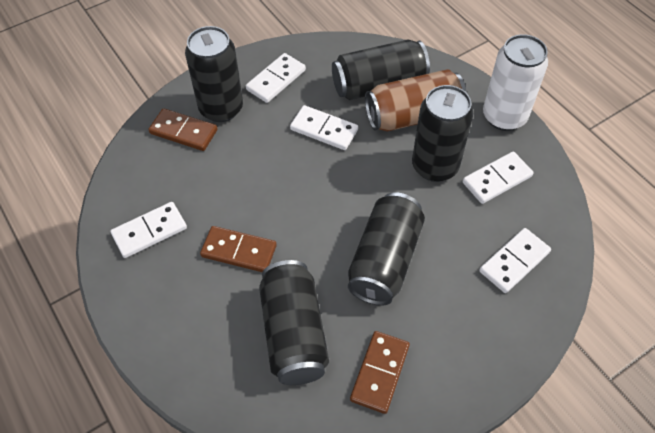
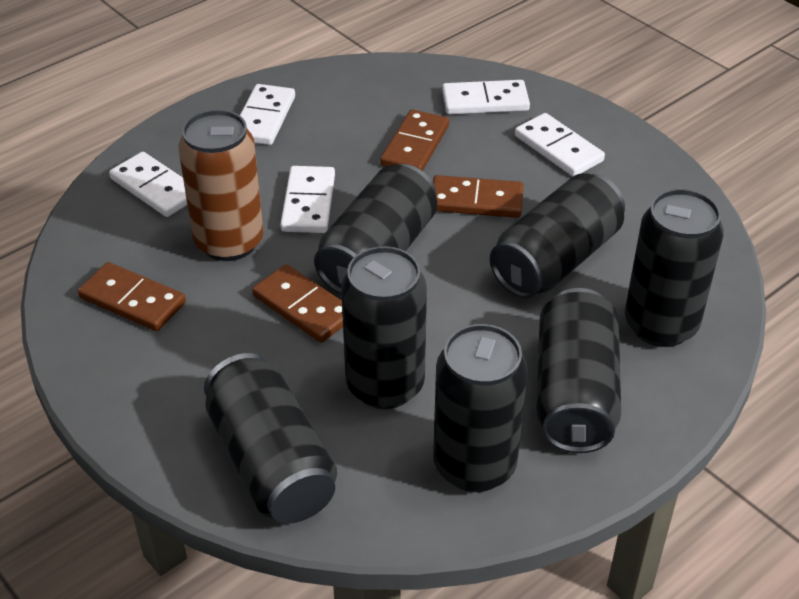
black can: [185,26,243,122] [259,260,329,385] [332,39,430,100] [348,192,425,306] [412,85,473,182] = 5 -> [204,353,337,524] [314,164,437,294] [341,246,427,409] [433,324,528,492] [490,173,625,298] [536,288,621,453] [625,189,724,347] = 7
brown domino: [148,108,217,151] [200,226,277,272] [350,331,410,414] = 3 -> [78,262,186,331] [252,264,343,343] [380,109,449,171] [433,175,524,218] = 4
white can: [483,34,548,131] = 1 -> none = 0

